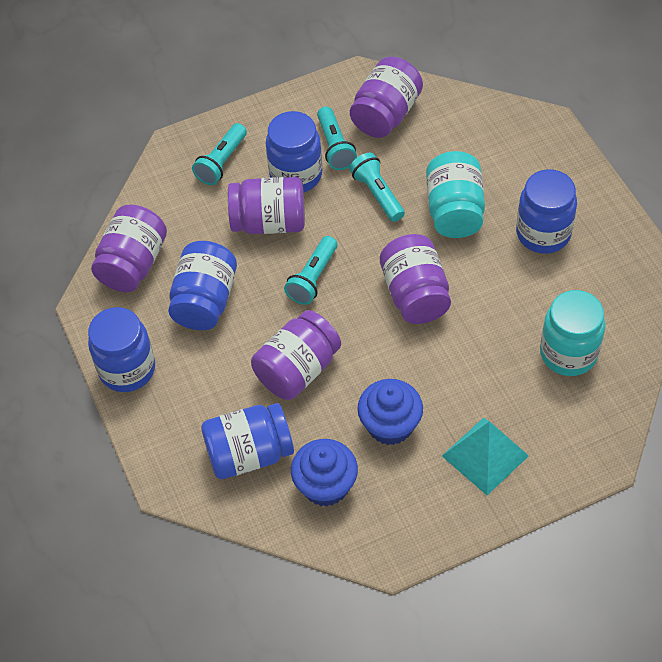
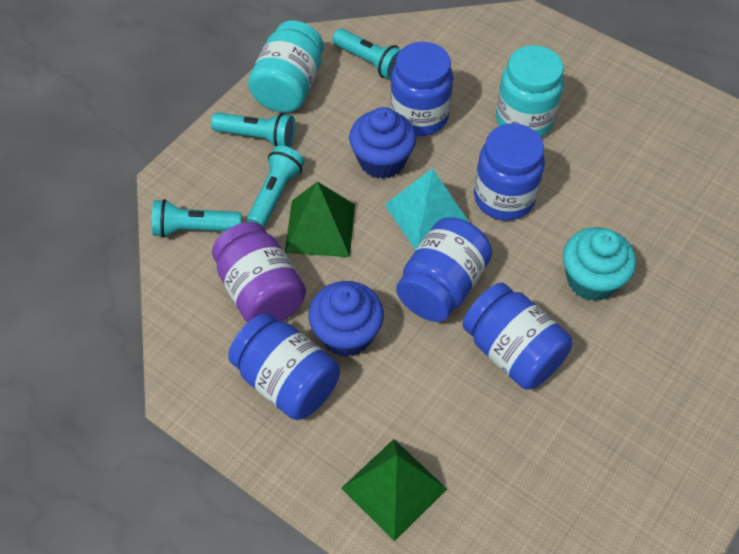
green pyramid: none = 0 -> [285,182,355,257] [341,439,447,542] = 2
purple jar: [91,205,167,292] [228,177,305,234] [251,310,341,400] [350,57,423,138] [380,234,451,324] = 5 -> [212,222,306,323] = 1
turquoise cupcake: none = 0 -> [563,227,636,301] = 1

